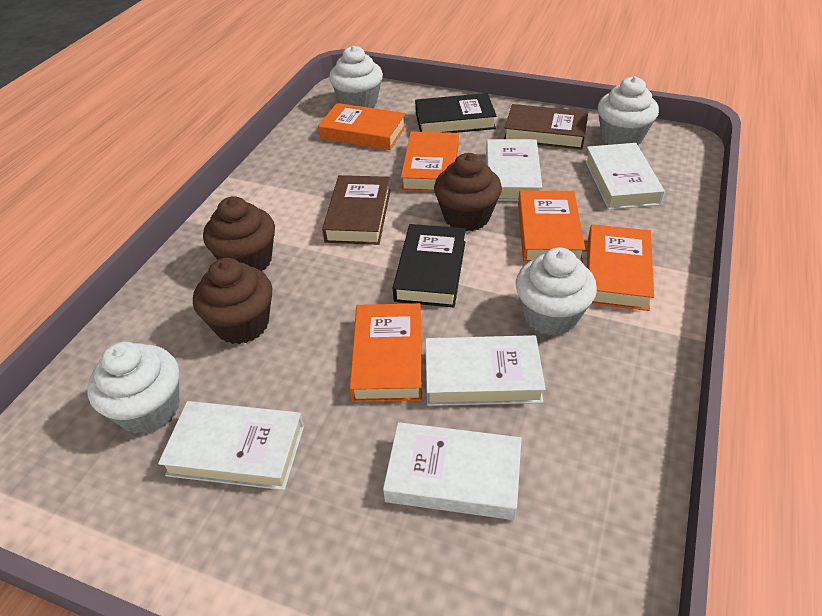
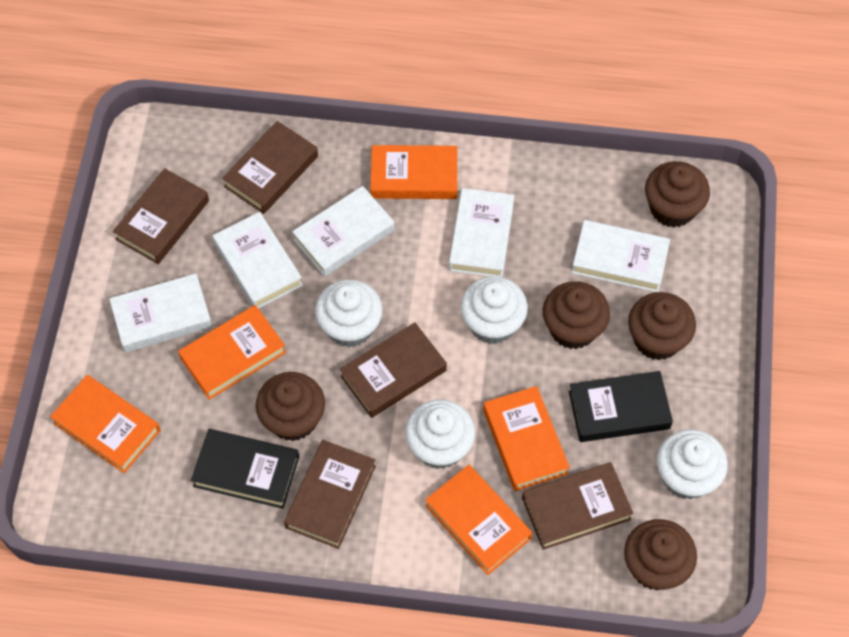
brown book: [322,175,391,245] [504,104,588,150] = 2 -> [113,168,209,264] [222,121,318,214] [284,440,376,549] [340,322,447,418] [522,462,633,550] = 5
brown cupcake: [193,258,272,344] [203,196,275,271] [434,153,502,232] = 3 -> [256,372,325,441] [543,281,610,349] [624,519,697,591] [628,292,696,360] [645,161,710,228] = 5

